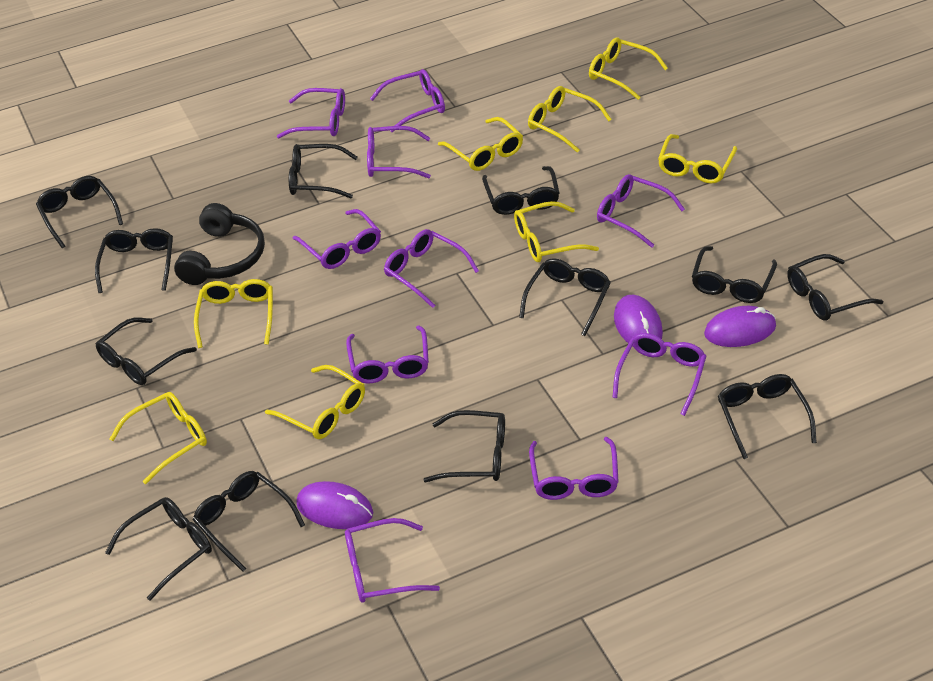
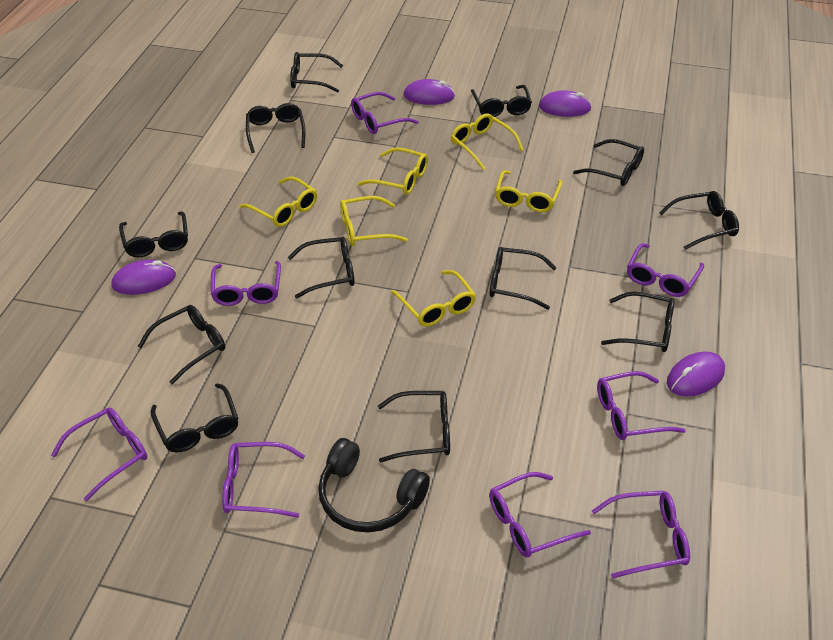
purple glasses: [277,88,345,138] [293,209,381,269] [345,518,440,603] [346,325,429,383] [367,126,431,178] [370,69,445,132] [384,229,479,308] [529,437,619,500] [597,174,685,248] [612,333,706,416] = 10 -> [51,407,147,501] [211,261,281,306] [222,442,305,518] [351,92,419,134] [489,472,591,558] [592,491,690,579] [597,371,686,440] [627,243,704,297] = 8
purple mouse: [296,481,373,529] [614,295,663,343] [704,306,776,347] = 3 -> [111,260,176,295] [404,79,455,105] [539,90,592,117] [667,352,725,397] = 4
yellow glasses: [110,392,207,484] [194,279,273,348] [265,365,365,439] [438,117,523,171] [514,201,599,262] [528,86,612,152] [589,37,668,100] [658,134,737,183] = 8 -> [240,177,317,227] [340,196,408,246] [357,147,428,195] [391,270,476,327] [451,113,524,170] [495,170,563,213] = 6

